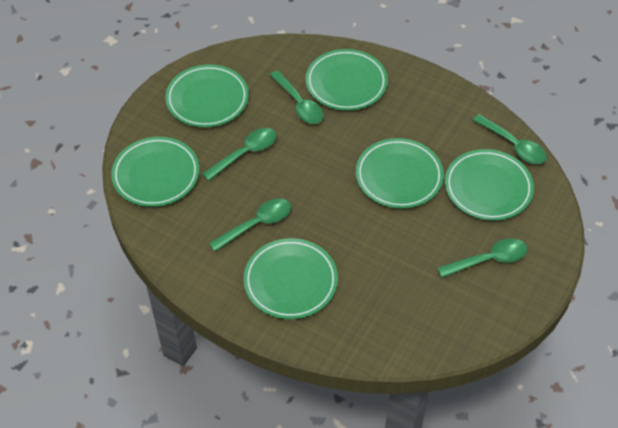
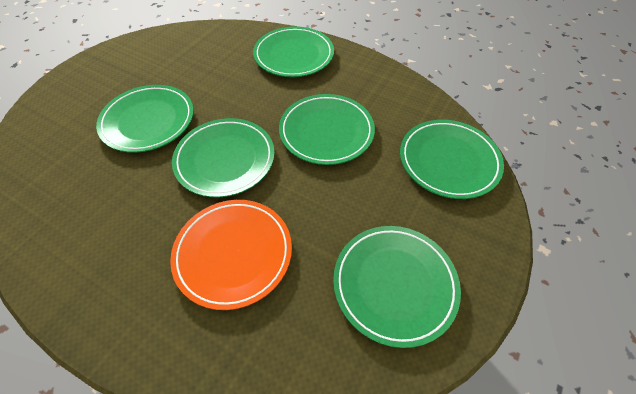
green spoon: [202,128,277,181] [209,199,291,252] [270,70,324,124] [437,239,528,278] [473,114,547,164] = 5 -> none = 0
orange plate: none = 0 -> [170,200,292,310] = 1

